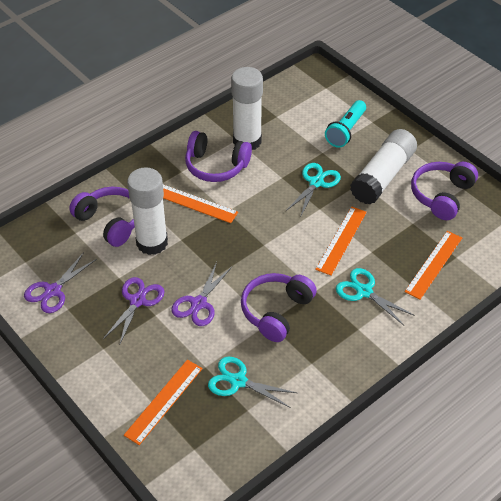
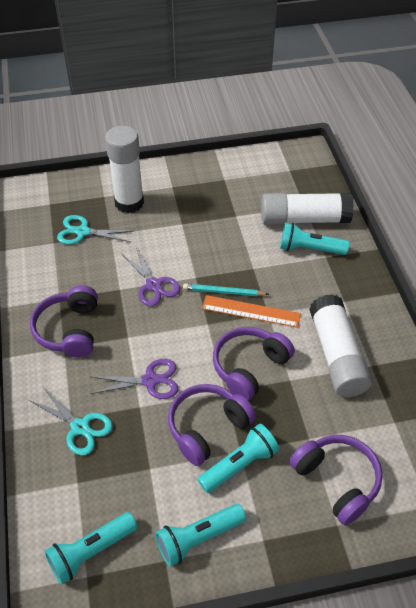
orange ruler: [124,360,203,445] [163,184,238,223] [315,207,367,275] [404,231,462,299] = 4 -> [202,295,301,328] = 1
purple scissors: [24,252,97,313] [103,277,165,346] [171,262,232,326] = 3 -> [90,359,178,399] [121,247,180,306] = 2
turquoise flashlight: [325,100,366,148] = 1 -> [45,512,137,585] [155,504,246,567] [198,424,279,493] [280,222,350,255] = 4
turquoise pencil: none = 0 -> [183,284,269,296] = 1
turquoise scissors: [208,357,297,408] [286,163,341,218] [336,268,415,326] = 3 -> [29,387,113,455] [57,215,132,245] = 2

